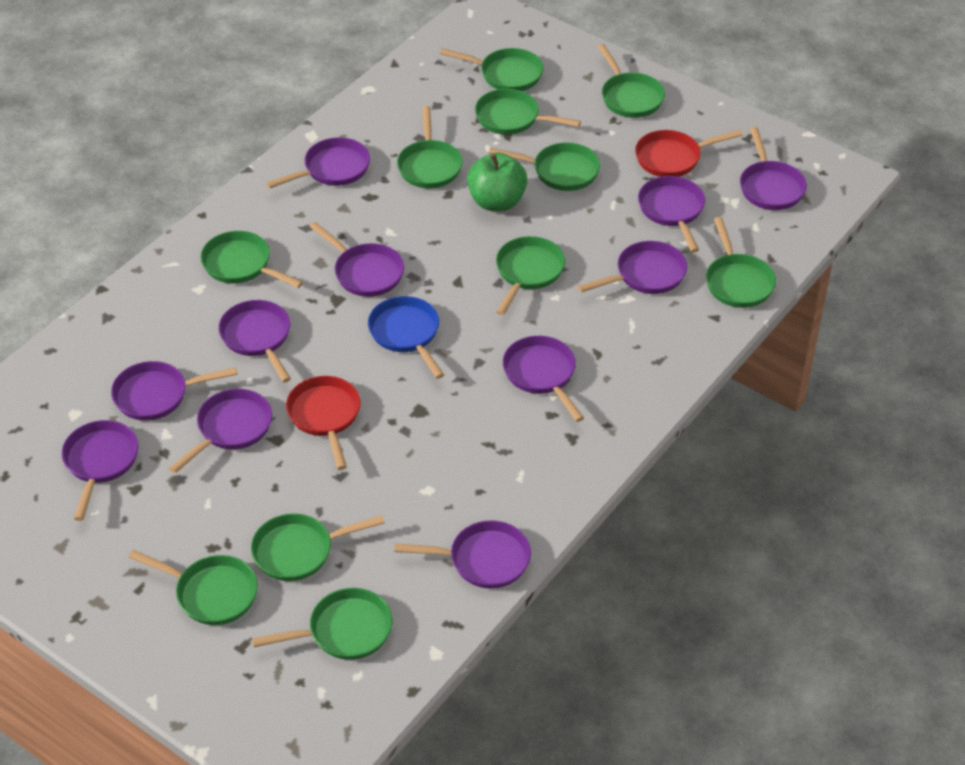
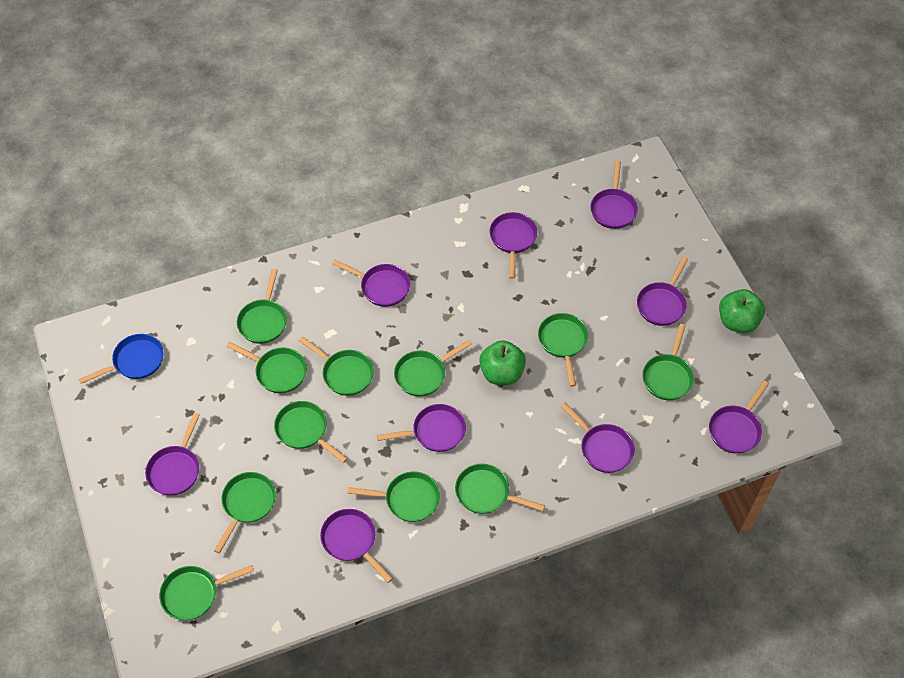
green apple: [467,152,528,211] = 1 -> [479,340,526,385] [719,289,765,333] = 2
purple pan: [62,420,139,521] [111,361,237,421] [169,389,272,473] [218,300,291,383] [266,137,370,189] [309,222,404,297] [394,520,531,589] [503,336,584,422] [577,241,687,294] [638,176,705,253] [740,127,807,210] = 11 -> [145,413,200,496] [320,509,393,583] [332,259,410,307] [377,404,466,452] [489,212,537,279] [561,403,635,473] [590,161,638,229] [637,257,688,326] [709,380,769,454] = 9
red pan: [286,376,361,470] [635,130,743,177] = 2 -> none = 0

